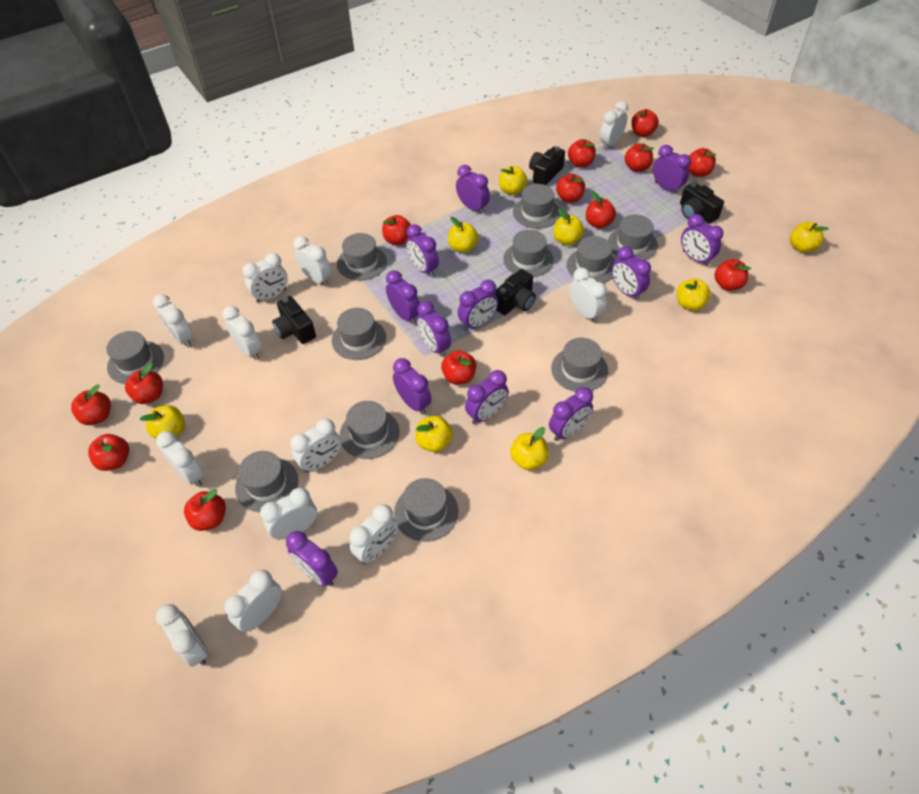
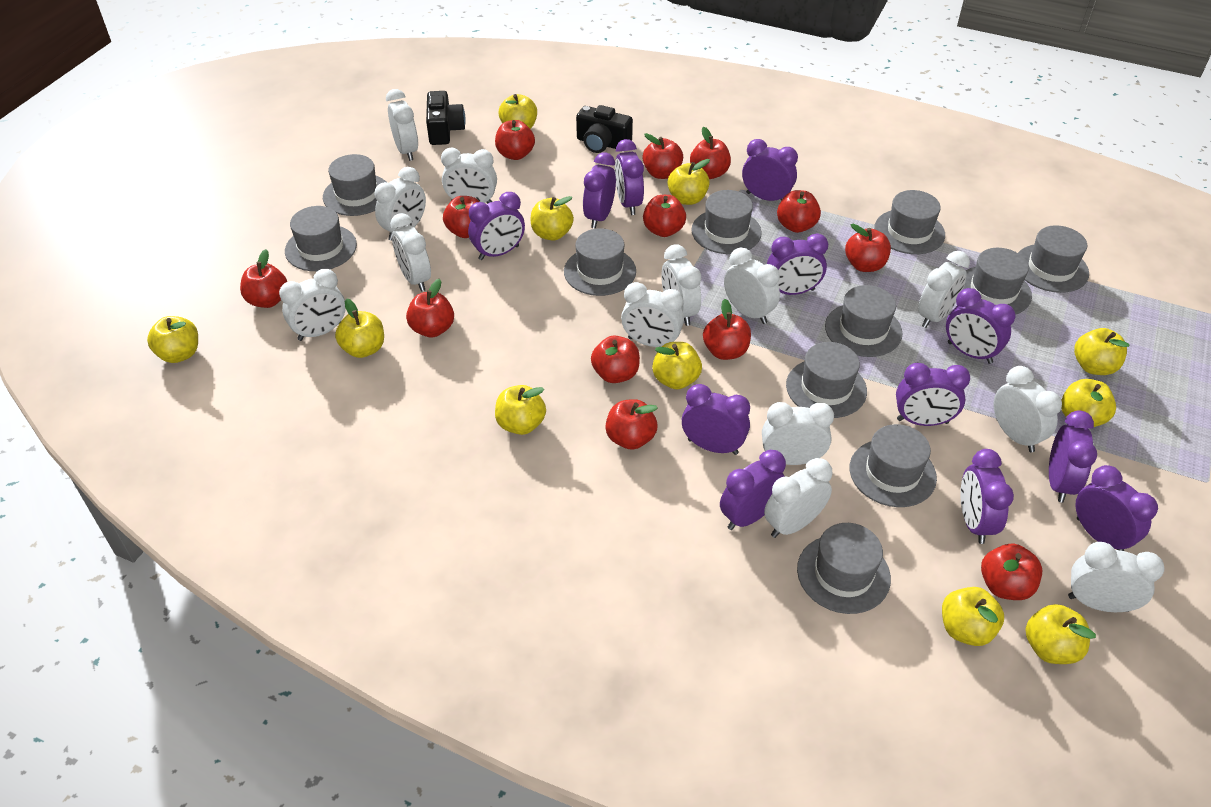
black camera: [272,296,316,344] [495,269,536,315] [529,146,565,185] [680,182,724,224] = 4 -> [426,91,466,145] [576,105,633,153] = 2
white clock: [153,294,193,348] [156,431,204,487] [156,604,208,667] [222,306,262,360] [224,570,282,632] [242,253,288,303] [260,488,317,540] [290,418,341,473] [294,236,332,286] [349,504,398,564] [569,268,607,323] [600,101,628,150] = 12 -> [279,269,346,341] [375,167,426,241] [386,89,418,161] [390,213,431,292] [441,148,497,203] [621,282,684,347] [662,244,701,326] [724,248,780,324] [762,402,834,465] [764,458,832,538] [918,251,970,328] [994,366,1062,452] [1068,542,1165,612] = 13
yellow apple: [140,405,185,438] [415,415,453,452] [448,217,479,253] [499,166,527,195] [510,427,549,470] [553,208,584,245] [677,278,711,311] [790,222,829,253] = 8 -> [147,316,198,363] [335,299,384,358] [495,385,546,435] [498,94,537,129] [531,196,574,241] [652,342,702,389] [668,159,710,205] [942,587,1004,646] [1026,604,1096,664] [1061,379,1116,427] [1074,328,1130,375] = 11

